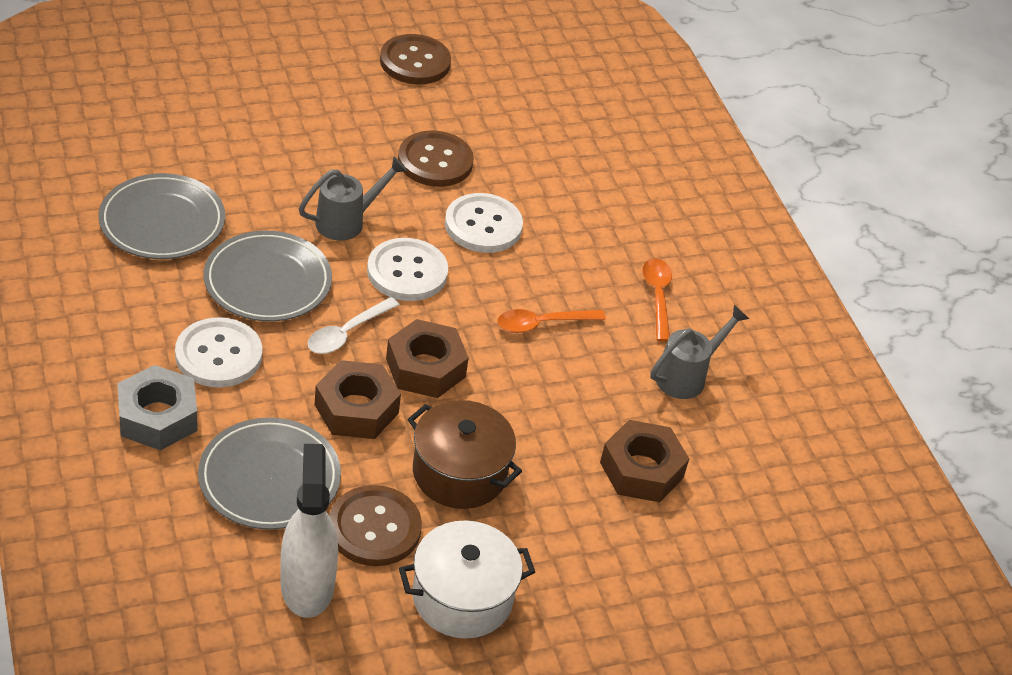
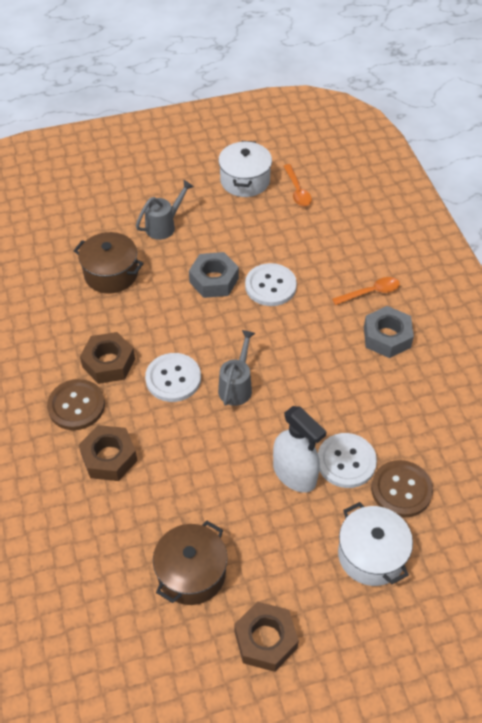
brown button: [329,485,422,566] [380,34,451,84] [398,130,474,187] = 3 -> [47,379,105,430] [371,460,433,517] = 2
brown pot: [407,400,522,509] = 1 -> [74,232,144,294] [153,521,227,605] = 2
grey nut: [117,365,197,450] = 1 -> [189,252,239,298] [364,306,414,358] = 2
grey plate: [99,173,225,259] [198,417,341,530] [204,231,332,322] = 3 -> none = 0
white pot: [399,520,535,639] = 1 -> [218,141,272,197] [338,502,413,586] = 2
white spoon: [308,297,400,354] = 1 -> none = 0

